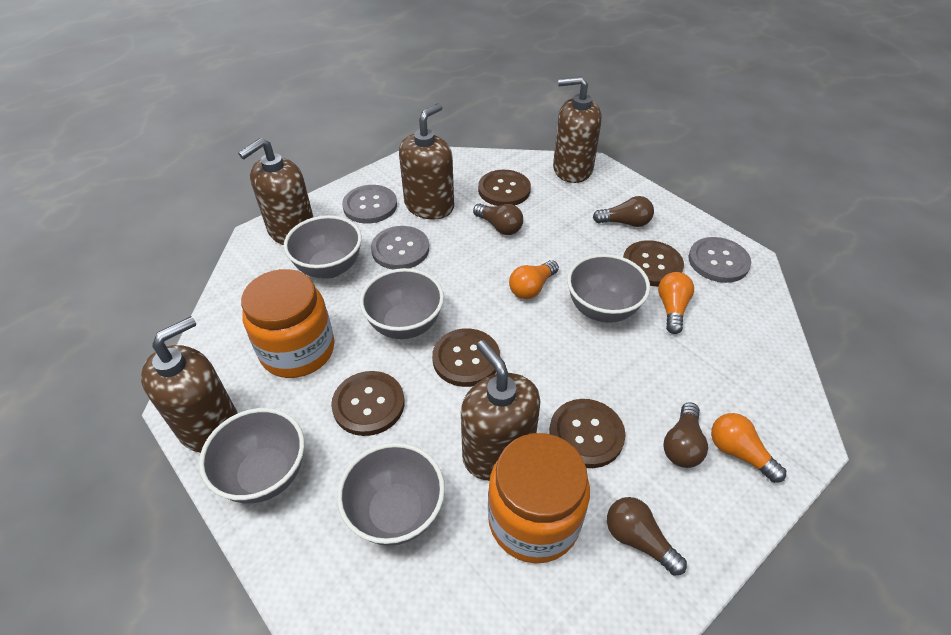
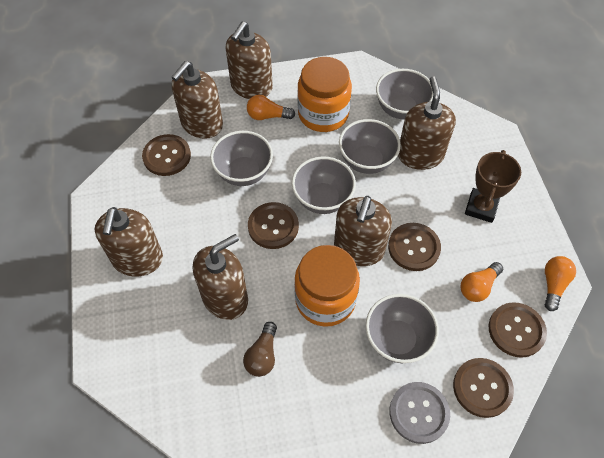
brown light bulb: [473,204,523,235] [593,196,654,227] [607,497,687,576] [663,402,708,468] = 4 -> [243,322,277,377] = 1
brown soap dispenser: [141,316,238,453] [238,138,313,245] [399,103,454,220] [461,340,540,481] [553,76,602,183] = 5 -> [95,207,163,277] [171,61,223,139] [193,234,248,320] [226,21,273,99] [334,196,392,266] [398,76,456,170] = 6
brown trophy: none = 0 -> [465,150,521,223] = 1
grey button: [342,185,397,224] [371,226,429,270] [688,237,751,283] = 3 -> [389,382,450,444] = 1

